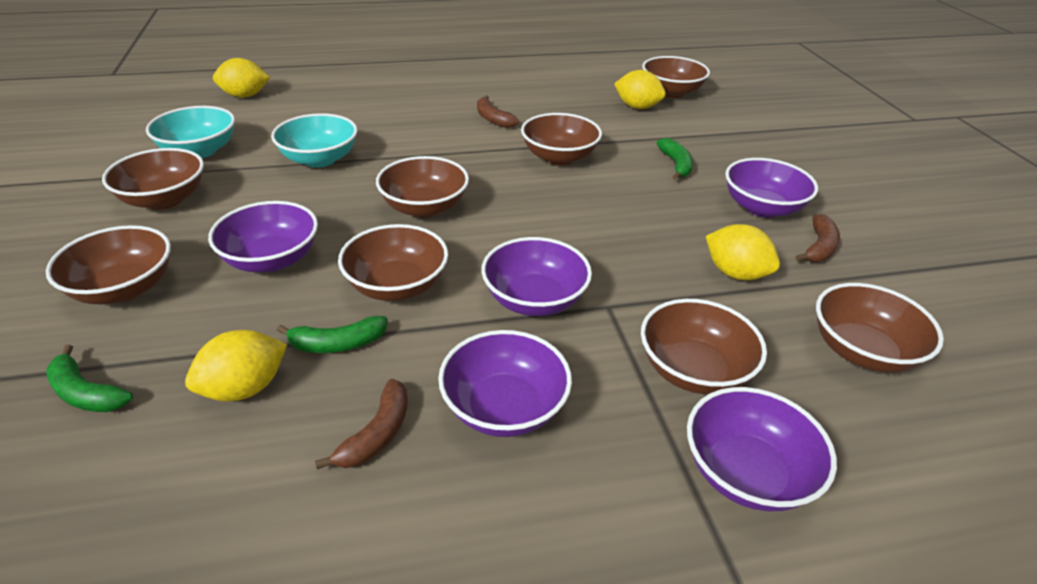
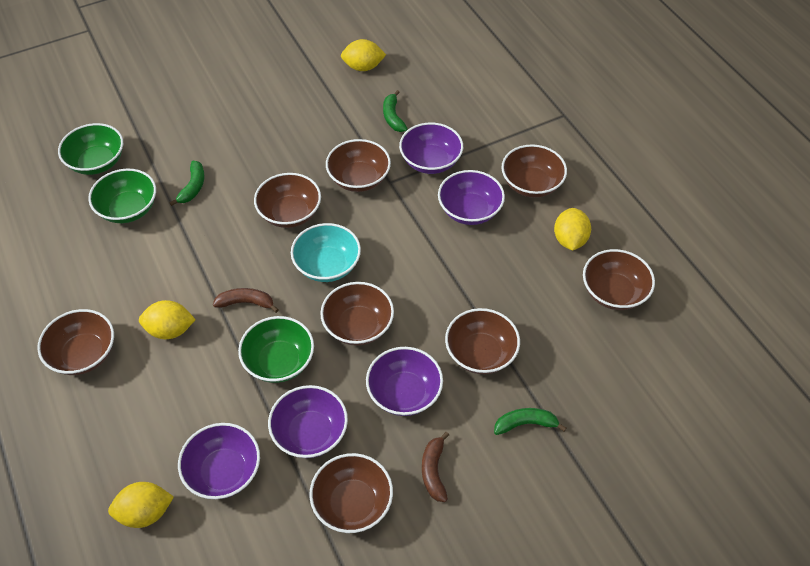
brown banana: [315,379,408,469] [477,95,519,128] [796,214,840,262] = 3 -> [213,288,279,313] [422,432,449,502] = 2
green bowl: none = 0 -> [58,123,123,175] [88,169,156,223] [238,316,314,383] = 3
turquoise bowl: [146,106,235,158] [271,113,357,168] = 2 -> [291,223,361,282] = 1

